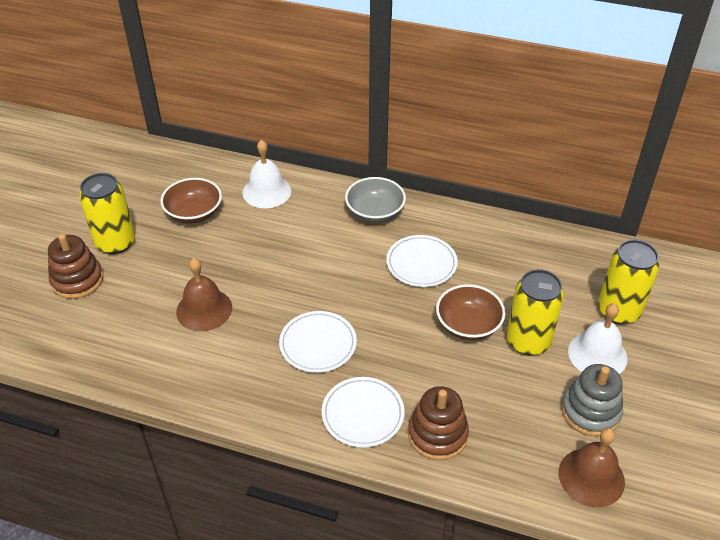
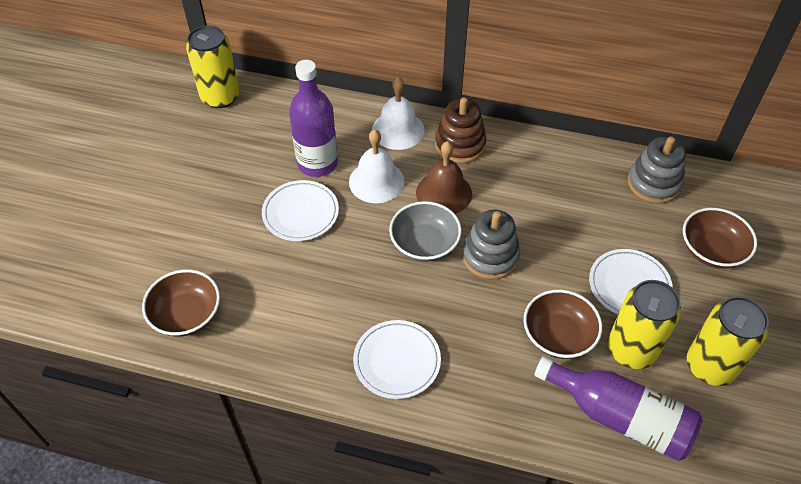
brown bell: [176,258,232,331] [558,428,625,507] = 2 -> [416,141,472,214] = 1
brown bowl: [160,178,222,224] [436,284,505,340] = 2 -> [142,269,220,337] [523,289,602,359] [683,208,757,269] = 3
brown stacking toy: [48,234,103,299] [408,386,469,460] = 2 -> [435,97,487,163] = 1
grey stacking toy: [561,364,623,437] = 1 -> [462,209,520,279] [628,137,686,204] = 2
purple bottle: none = 0 -> [289,60,338,177] [534,356,702,461] = 2

